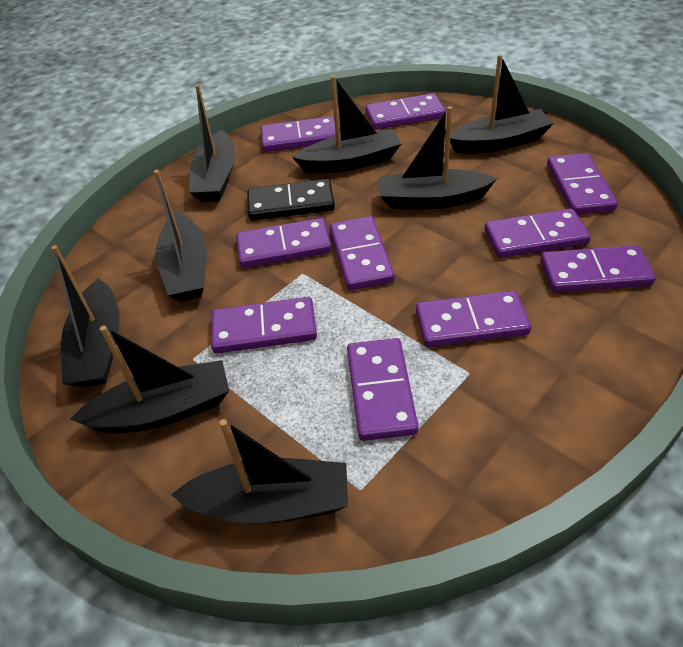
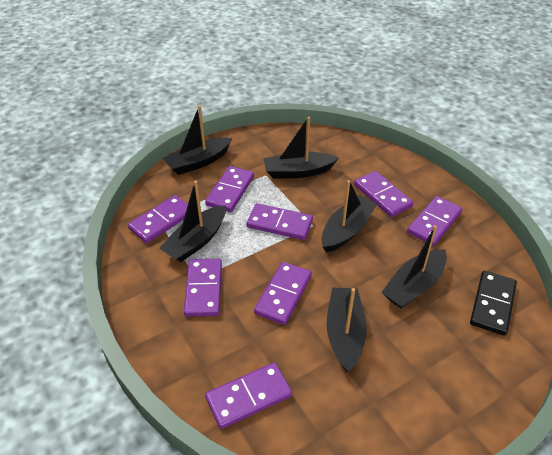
black boat: [51,245,120,387] [70,326,229,433] [154,170,207,302] [171,419,348,524] [189,84,235,202] [292,76,402,173] [378,106,497,209] [450,54,554,154] = 8 -> [159,181,226,262] [163,105,232,175] [263,117,339,179] [321,180,377,253] [326,287,367,372] [382,225,447,309] = 6
purple domino: [211,297,317,354] [236,218,332,268] [261,116,336,152] [330,216,395,290] [347,338,418,441] [365,93,446,130] [416,291,531,347] [484,209,591,258] [541,245,656,293] [547,153,618,215] = 10 -> [128,195,188,243] [184,259,222,317] [205,166,254,212] [205,362,292,429] [247,203,313,240] [254,262,312,325] [354,171,413,217] [407,196,462,246] = 8

